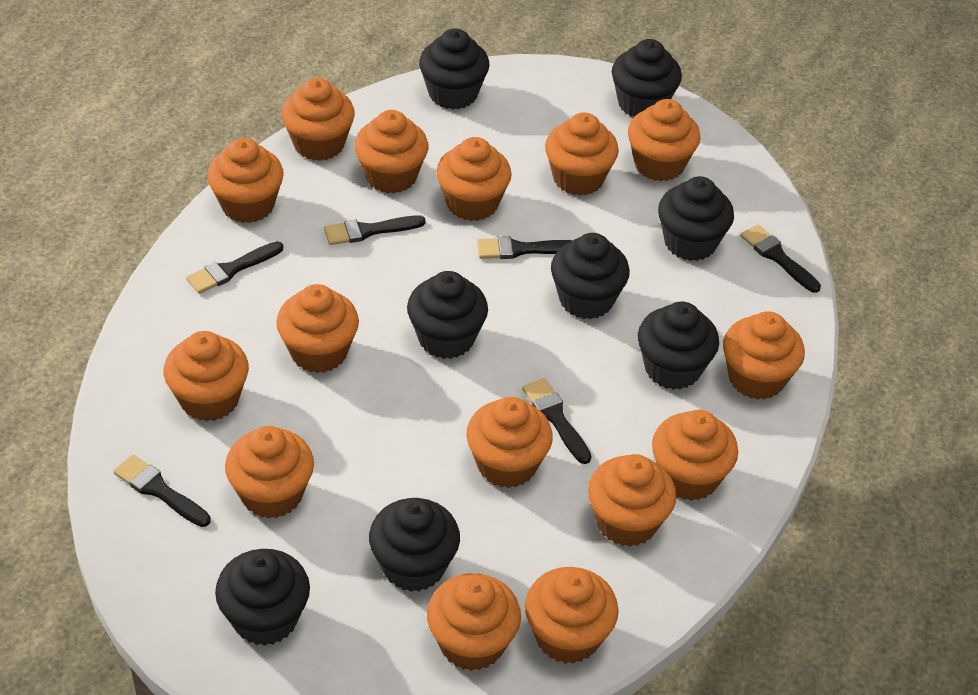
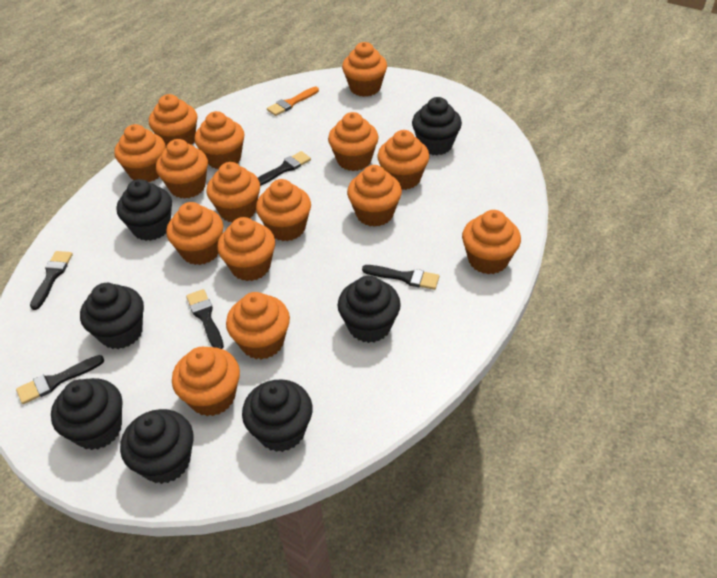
black brush: [114,454,211,527] [186,241,283,294] [324,215,426,245] [477,236,573,259] [522,378,592,464] [740,224,821,293] = 6 -> [16,355,104,404] [30,251,73,310] [186,289,224,349] [258,151,311,186] [362,265,439,290] = 5
black cupcake: [215,549,310,646] [369,498,460,592] [407,271,488,359] [419,28,490,110] [551,233,630,319] [612,39,682,117] [638,301,719,390] [658,176,734,261] = 8 -> [51,378,122,450] [80,283,144,349] [117,179,172,241] [120,409,193,484] [242,379,313,452] [338,276,401,343] [412,97,462,155] = 7
orange brush: none = 0 -> [267,87,319,116] = 1

